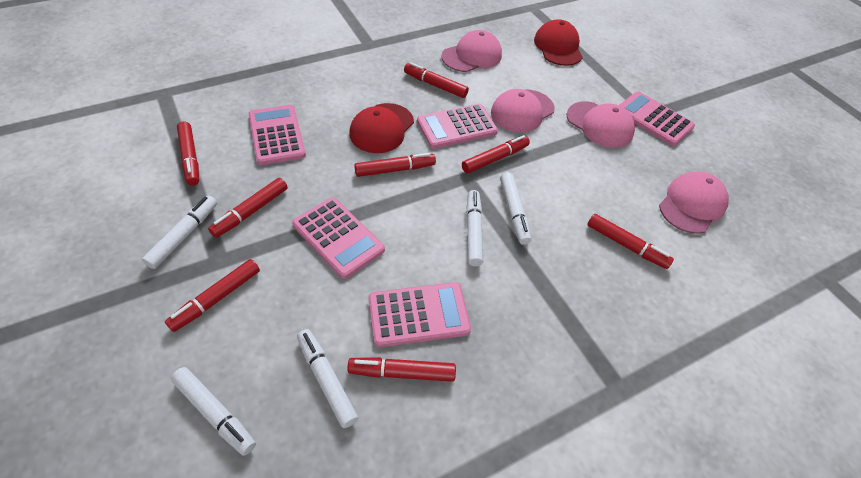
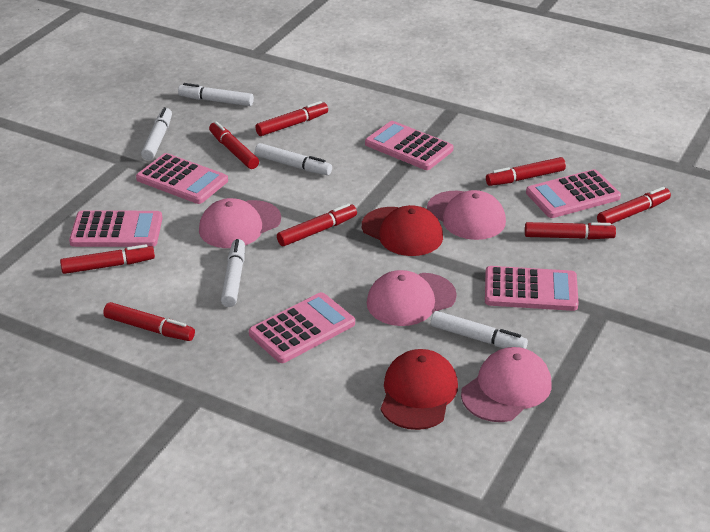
pink calculator: [249,105,306,165] [292,197,385,279] [369,282,471,347] [417,104,498,149] [619,91,695,146] = 5 -> [69,210,163,247] [136,153,228,204] [249,292,355,363] [365,121,454,170] [485,266,579,311] [526,169,621,218] = 6

